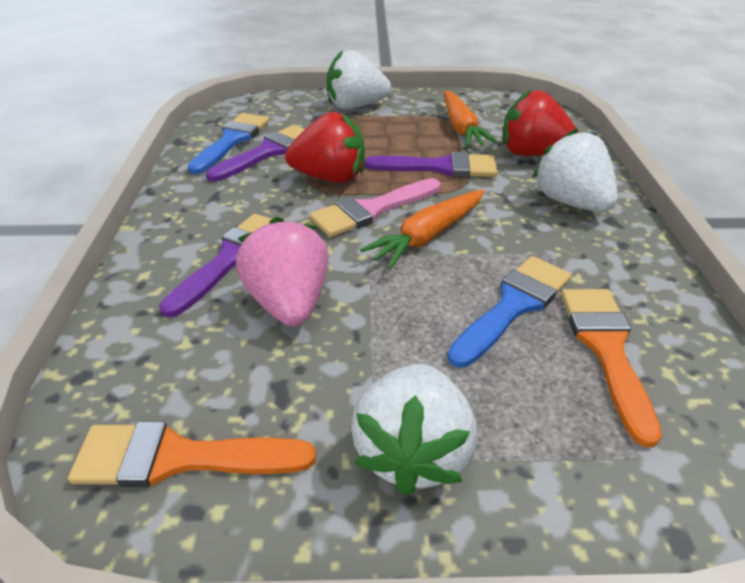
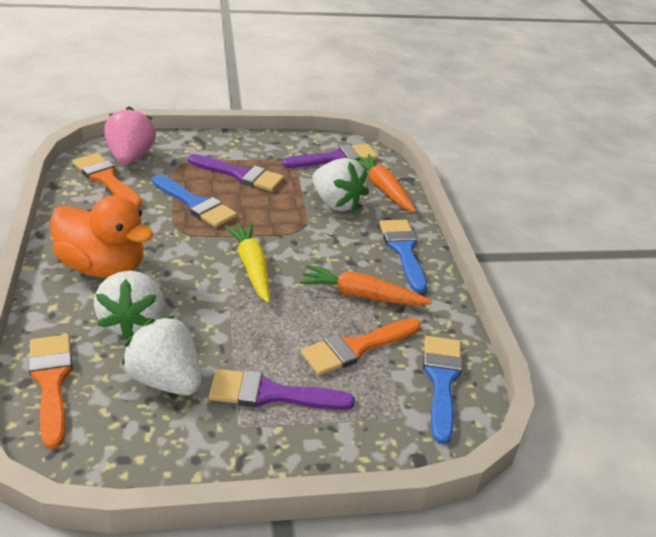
blue brush: [187,113,269,174] [447,256,572,368] = 2 -> [152,175,237,228] [379,219,427,293] [423,336,463,444] = 3
orange brush: [68,422,316,487] [561,289,662,447] = 2 -> [29,334,73,449] [73,153,142,208] [301,318,421,376] = 3
orange duck: none = 0 -> [50,195,153,278] = 1
pink brush: [310,178,440,237] = 1 -> none = 0
red strawberry: [285,112,365,183] [503,89,579,156] = 2 -> none = 0
yellow carrot: none = 0 -> [224,222,270,303] = 1

